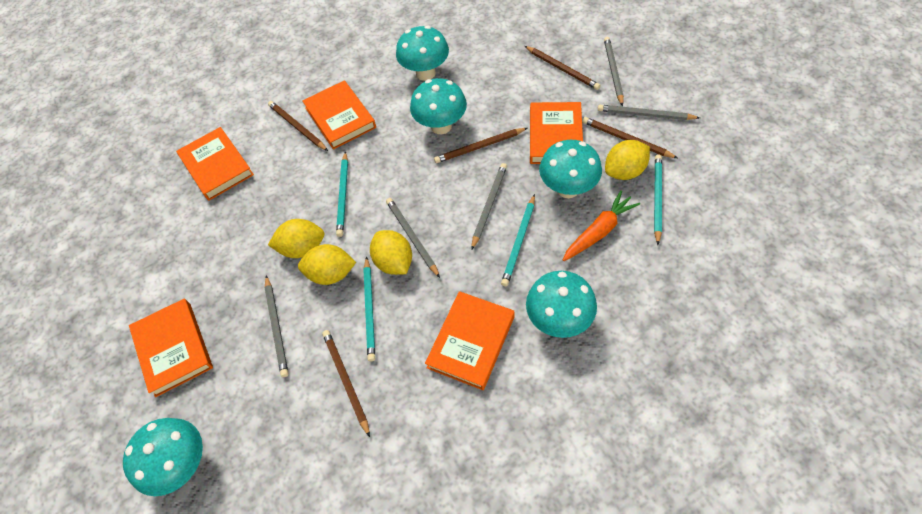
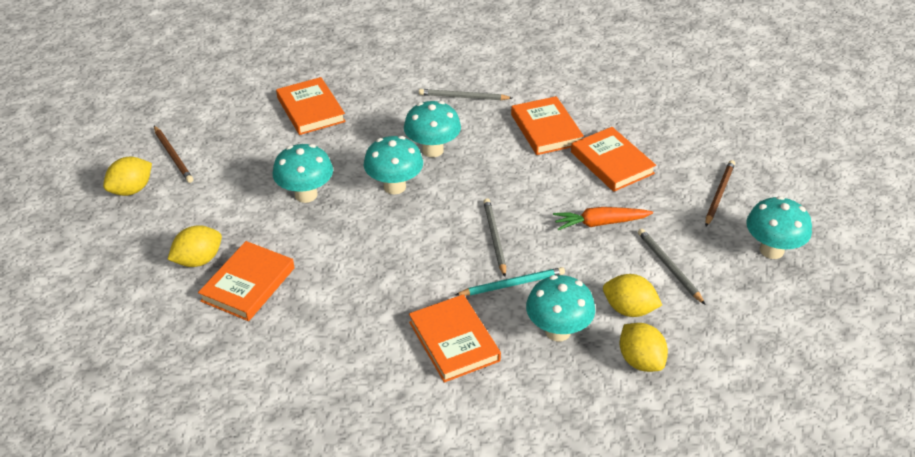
brown pencil: [268,101,328,151] [322,330,370,437] [434,128,527,163] [525,46,600,90] [582,117,677,158] = 5 -> [154,126,193,183] [705,160,735,226] = 2
grey pencil: [264,275,288,377] [386,198,440,278] [471,163,507,250] [598,105,700,120] [604,37,624,106] = 5 -> [419,89,512,100] [483,198,506,277] [638,229,706,305] = 3
turquoise pencil: [336,151,348,237] [363,256,375,361] [501,194,535,287] [654,155,662,245] = 4 -> [455,267,565,296] = 1

